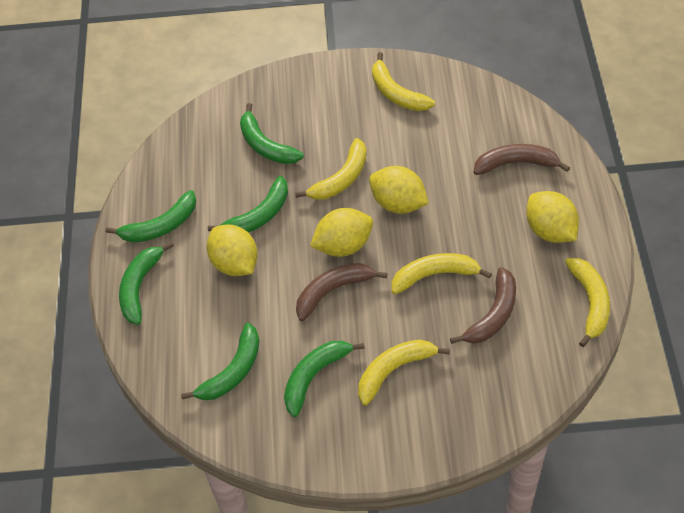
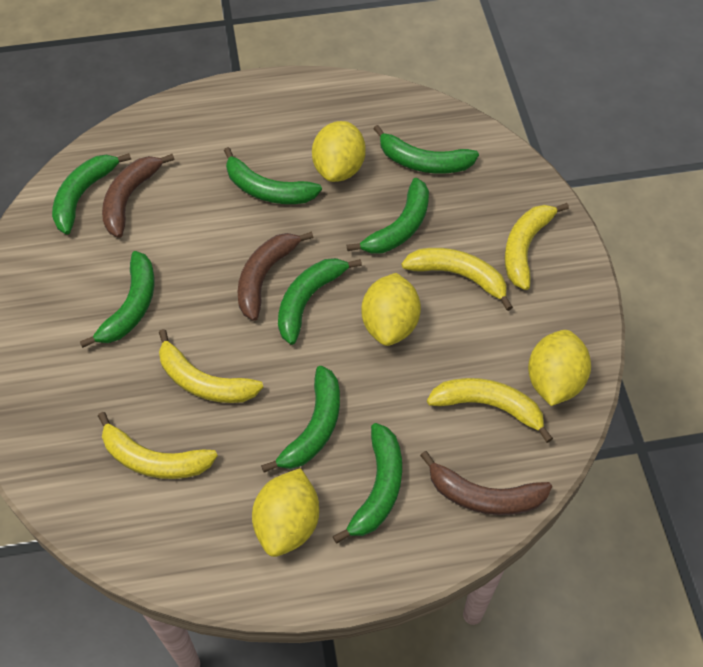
green banana: [106,190,196,243] [119,242,174,325] [181,323,259,400] [208,176,288,233] [240,103,304,164] [284,341,365,417] = 6 -> [52,153,131,234] [80,251,154,348] [224,147,322,204] [261,366,340,473] [278,258,362,345] [333,423,402,543] [347,178,429,254] [373,125,479,174] = 8

